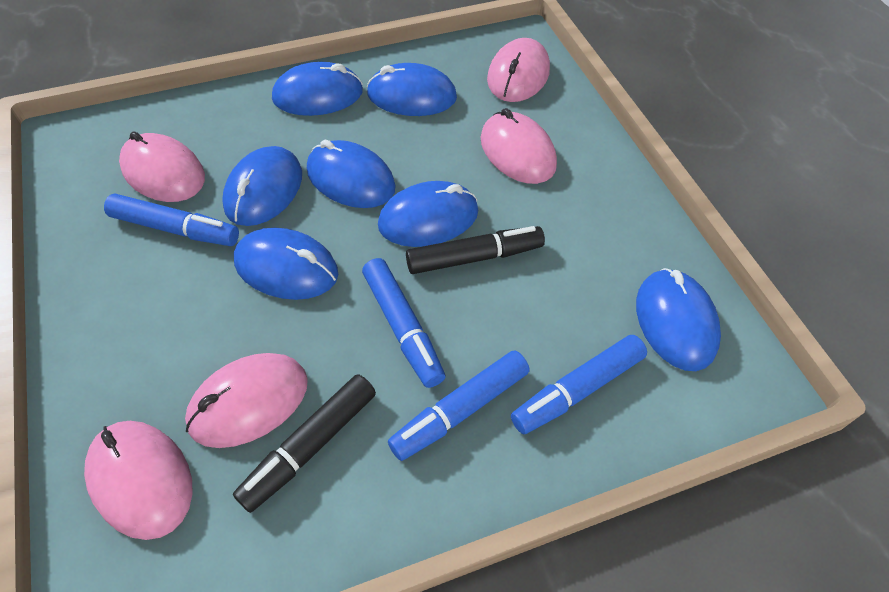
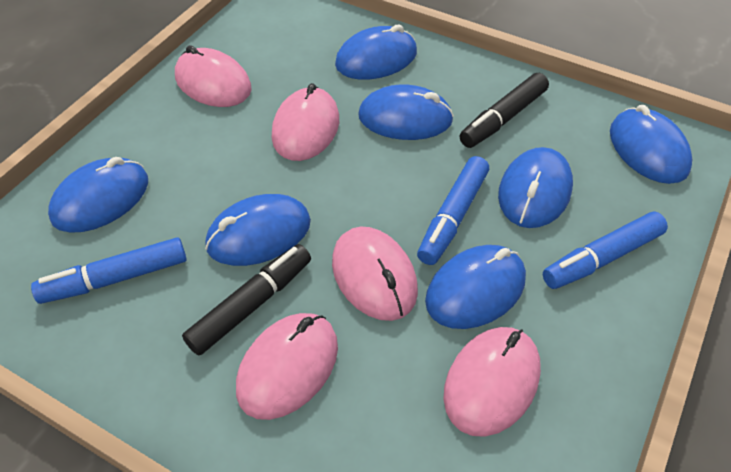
blue marker: [104,193,239,246] [362,258,446,388] [388,351,530,461] [511,335,647,434] = 4 -> [31,237,187,304] [417,156,489,265] [543,212,668,289] = 3

